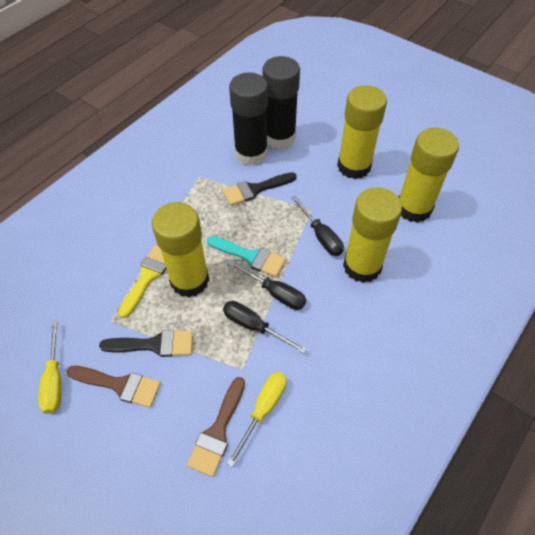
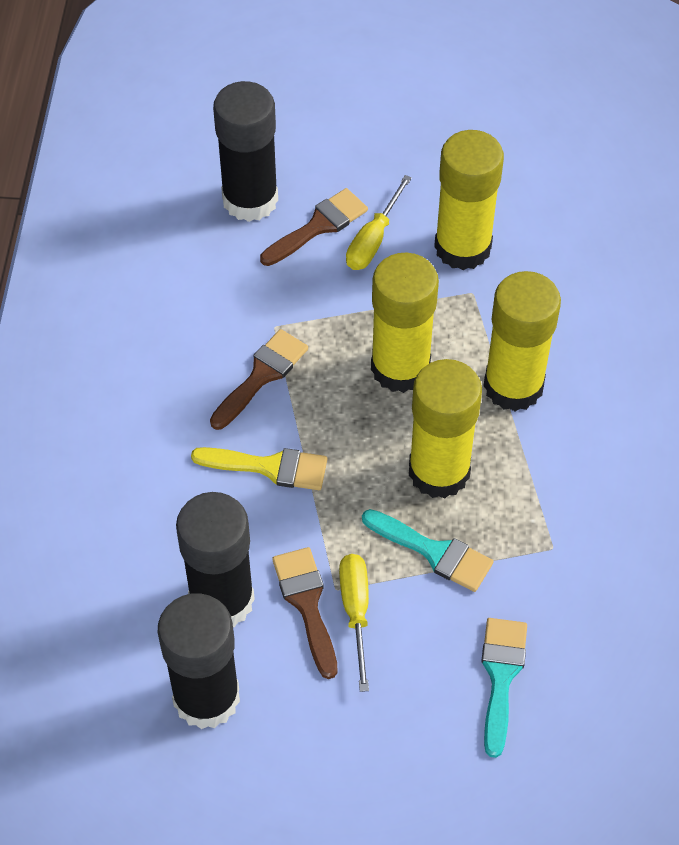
black brush: [99,330,193,357] [223,172,297,206] = 2 -> none = 0
black glue stick: [229,72,268,166] [262,56,300,149] = 2 -> [158,593,240,729] [176,492,255,627] [213,81,278,222] = 3
black screwdriver: [223,301,307,354] [229,260,306,310] [291,196,344,256] = 3 -> none = 0
brown brush: [66,366,161,408] [187,377,245,477] = 2 -> [210,329,308,430] [260,188,368,266] [272,547,338,679] = 3
turquoise brush: [207,236,286,277] = 1 -> [362,509,494,592] [481,618,527,758] = 2

